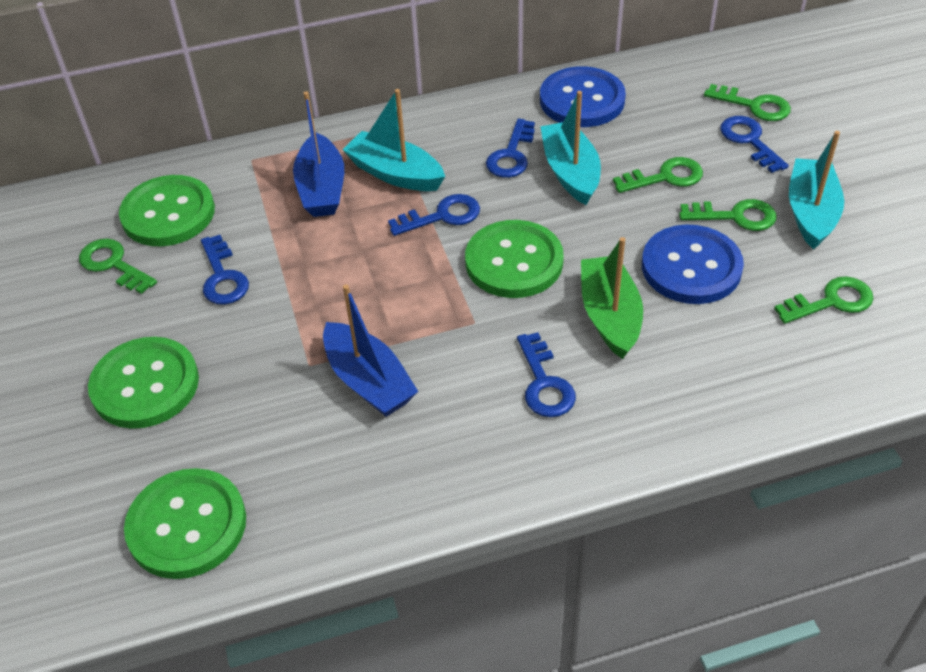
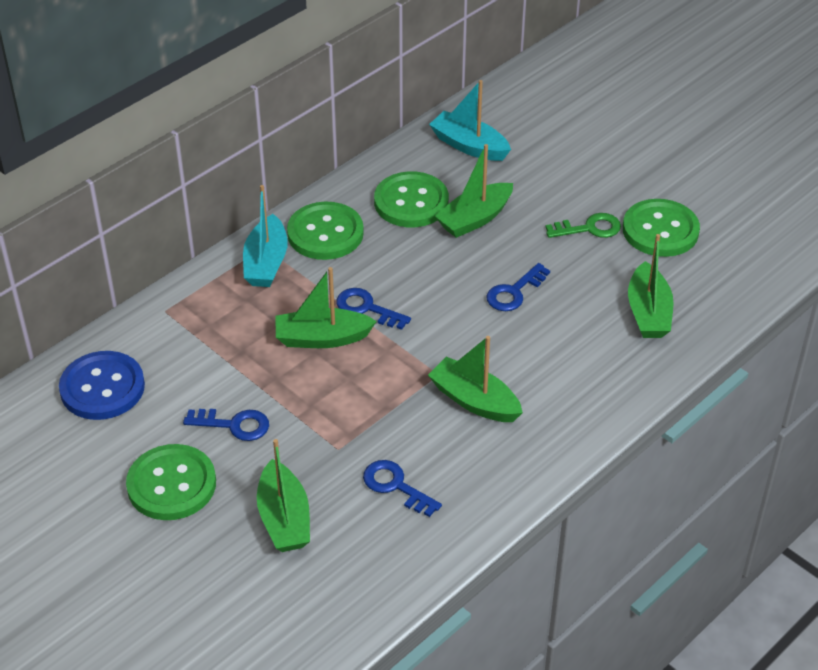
blue boat: [293,91,344,217] [323,284,419,417] = 2 -> none = 0
blue button: [540,66,626,127] [642,225,744,304] = 2 -> [59,351,145,420] = 1
blue key: [201,235,249,305] [388,194,480,236] [486,119,535,178] [517,332,576,417] [720,116,789,173] = 5 -> [183,409,269,441] [336,288,411,330] [363,460,442,517] [486,263,550,311] = 4
green boat: [581,237,643,359] = 1 -> [257,439,310,552] [275,267,377,348] [428,336,523,422] [435,144,513,238] [628,234,673,338] = 5
green key: [79,238,157,294] [613,157,703,193] [679,199,776,231] [704,84,791,121] [774,276,874,324] = 5 -> [545,213,621,238] = 1
turquoise boat: [342,89,445,191] [540,91,601,205] [789,131,844,249] = 3 -> [243,185,288,287] [429,80,511,161] = 2

